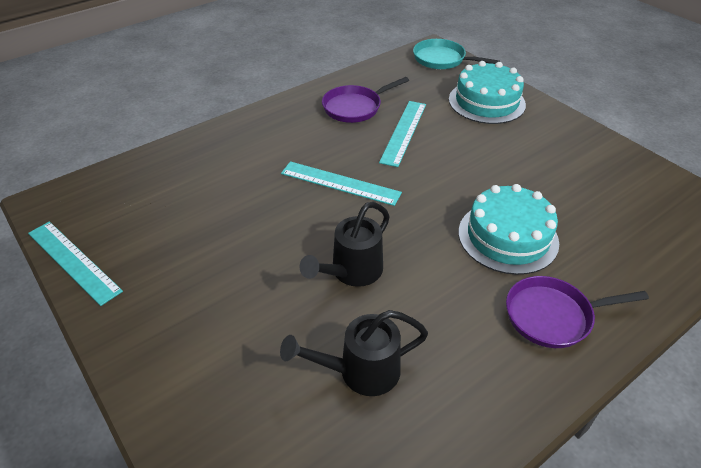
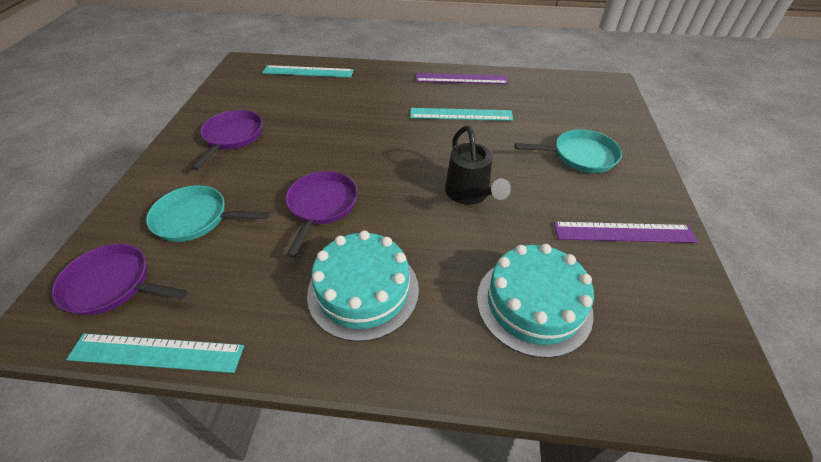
black watering can: [280,310,428,396] [300,202,390,287] = 2 -> [445,126,511,205] = 1
purple pan: [322,77,409,123] [506,276,649,348] = 2 -> [52,244,188,315] [191,110,263,170] [286,171,357,258] = 3
purple ruler: none = 0 -> [415,73,508,84] [554,222,698,243] = 2
turquoise pan: [413,39,500,69] = 1 -> [146,185,269,242] [515,129,622,173] = 2

